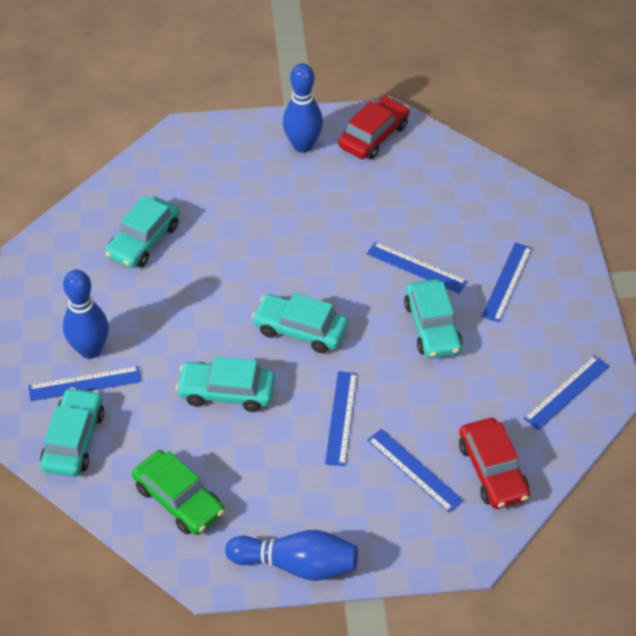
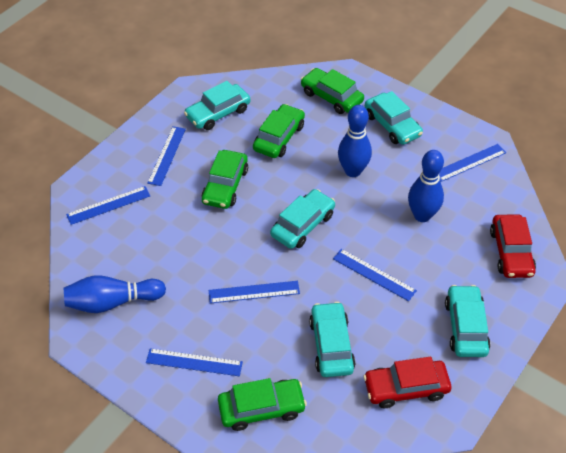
green car: [132,450,224,535] = 1 -> [202,150,248,209] [218,378,307,431] [253,104,305,158] [301,68,364,114] = 4

